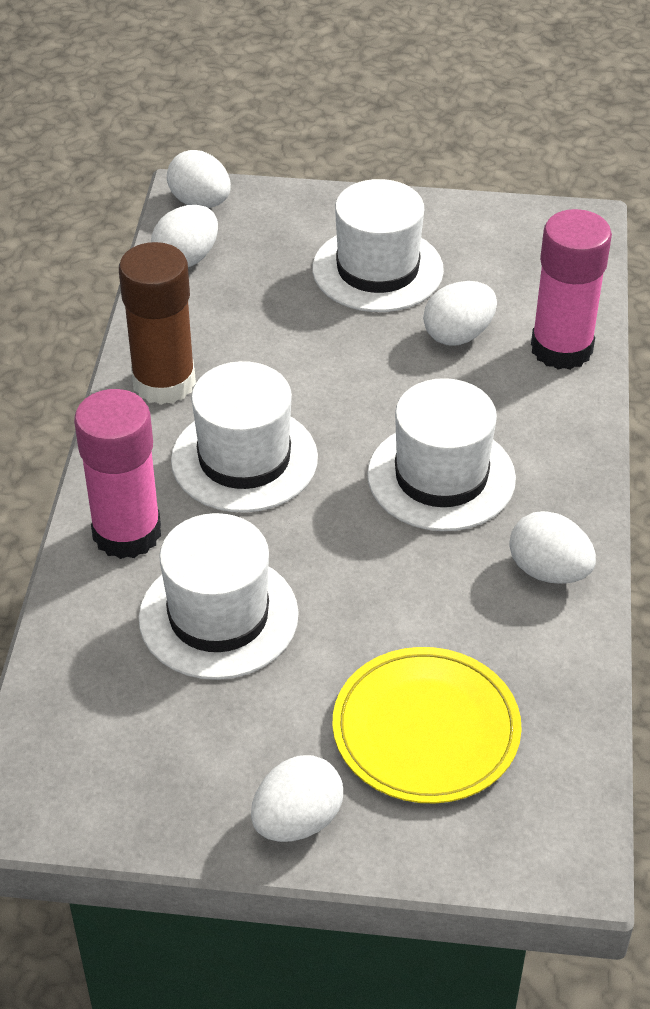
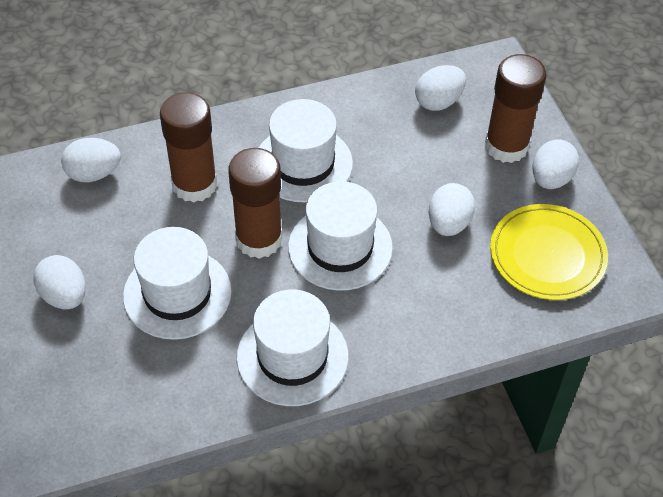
brown glue stick: [119,242,196,405] = 1 -> [160,92,218,203] [228,148,283,259] [485,54,547,163] = 3
pink glue stick: [74,389,161,559] [531,209,612,370] = 2 -> none = 0

